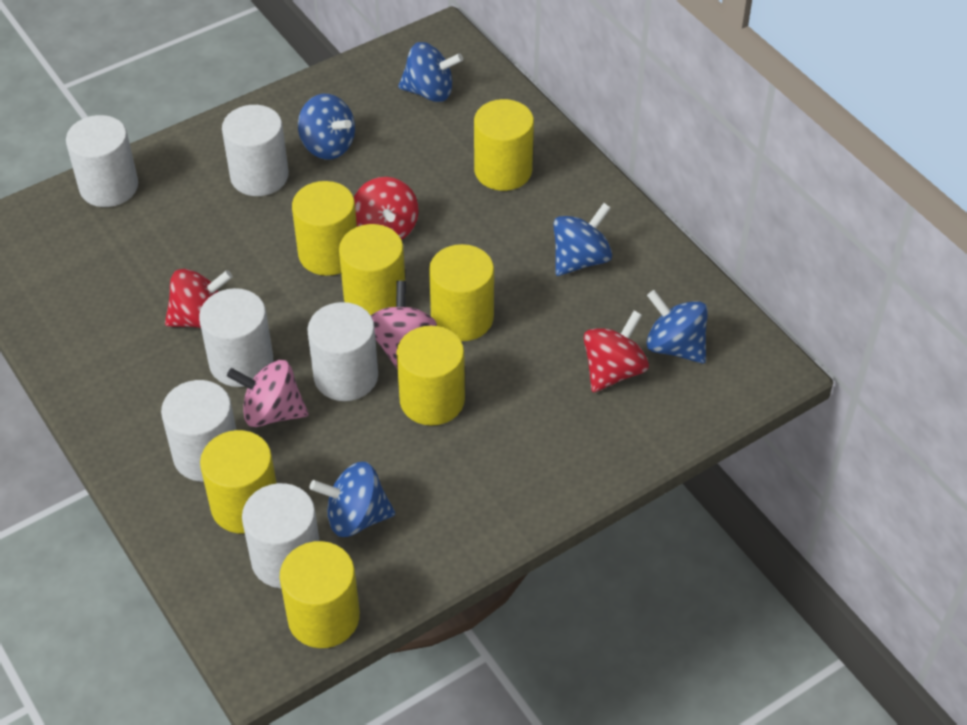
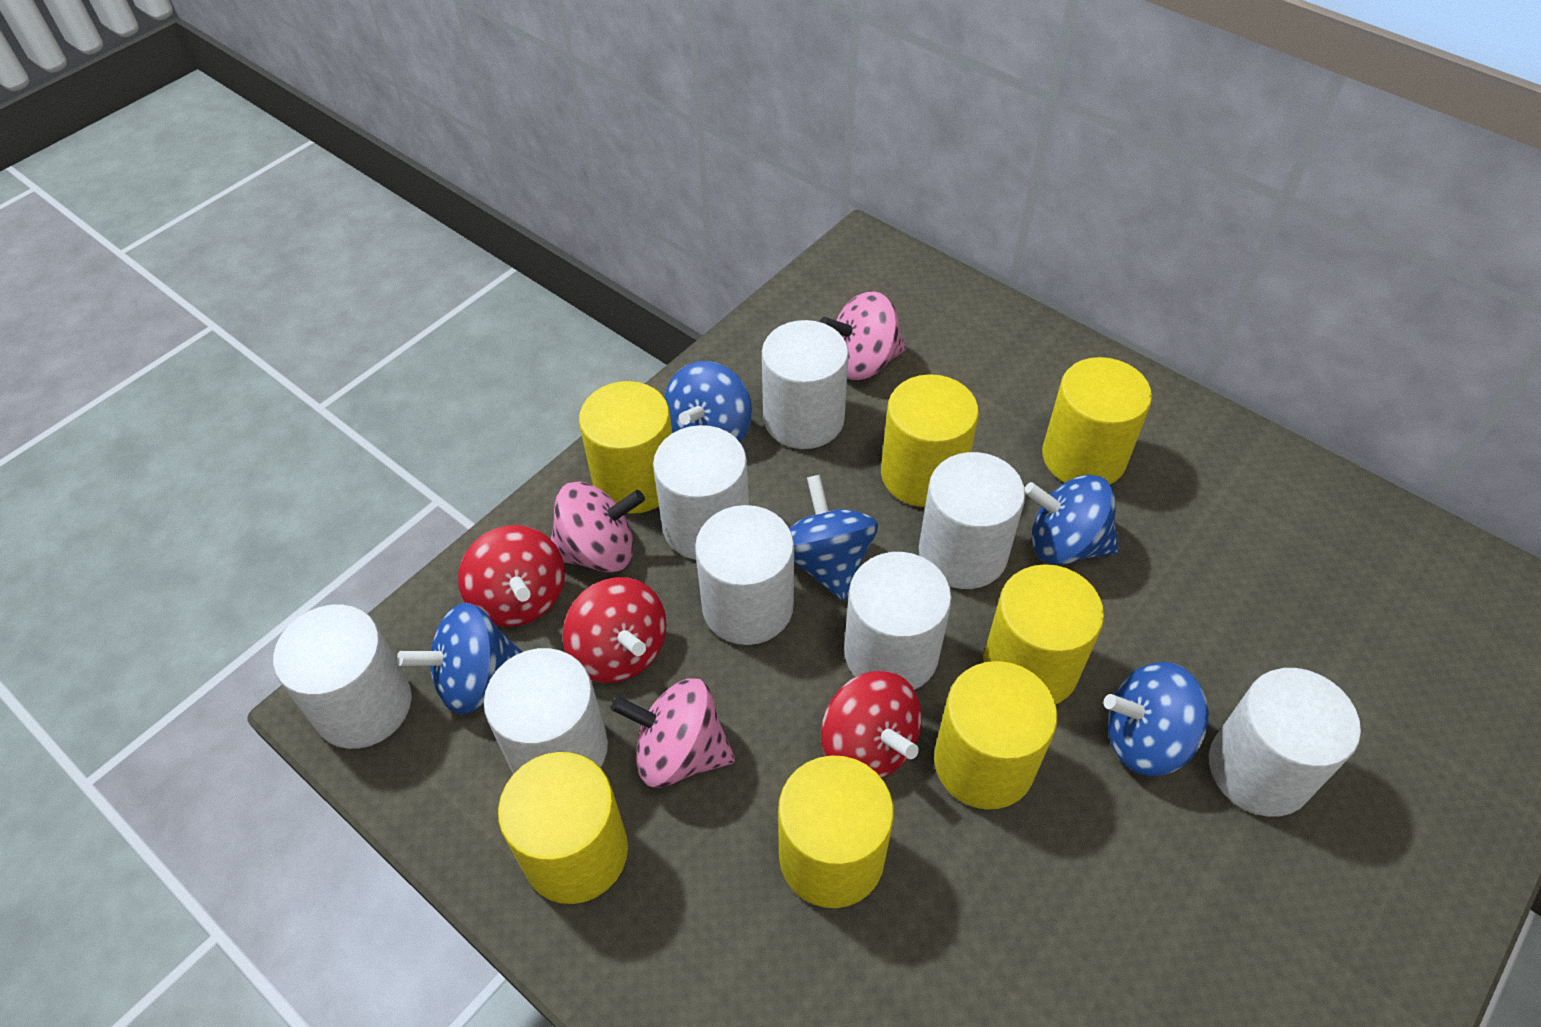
pink spinning top: [227,360,308,427] [371,281,437,370] = 2 -> [551,481,645,573] [611,678,735,788] [820,291,906,380] = 3
white cylinder: [66,115,138,207] [161,380,236,482] [199,288,273,387] [222,105,289,196] [242,483,320,588] [307,302,378,401] = 6 -> [273,604,412,749] [484,648,608,774] [653,425,749,560] [695,505,794,645] [762,320,849,449] [844,552,952,690] [919,452,1025,589] [1209,668,1361,817] = 8

